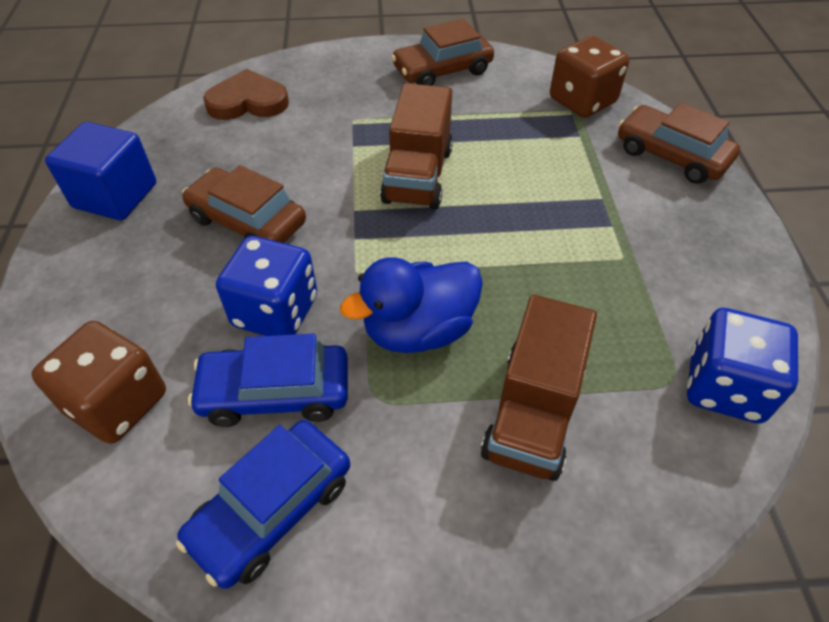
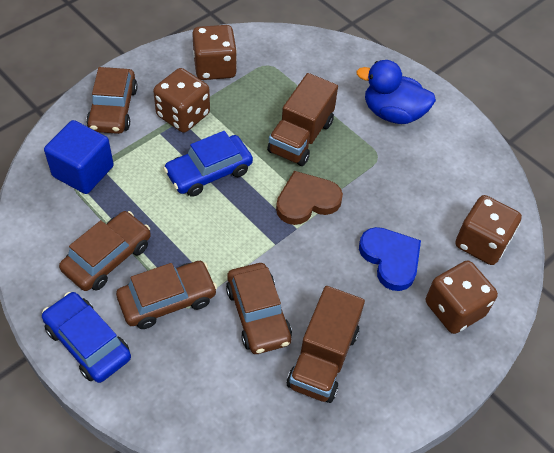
blue dice: [216,236,317,336] [687,308,798,423] = 2 -> none = 0
blue heart: none = 0 -> [359,227,421,291] = 1
brown car: [182,165,306,243] [391,19,494,86] [618,102,740,184] = 3 -> [59,211,151,291] [86,67,138,134] [116,261,217,329] [226,263,292,354] = 4
brown dice: [32,321,166,444] [550,36,629,118] = 2 -> [153,68,210,133] [192,25,237,80] [426,260,498,334] [455,195,522,265] = 4

